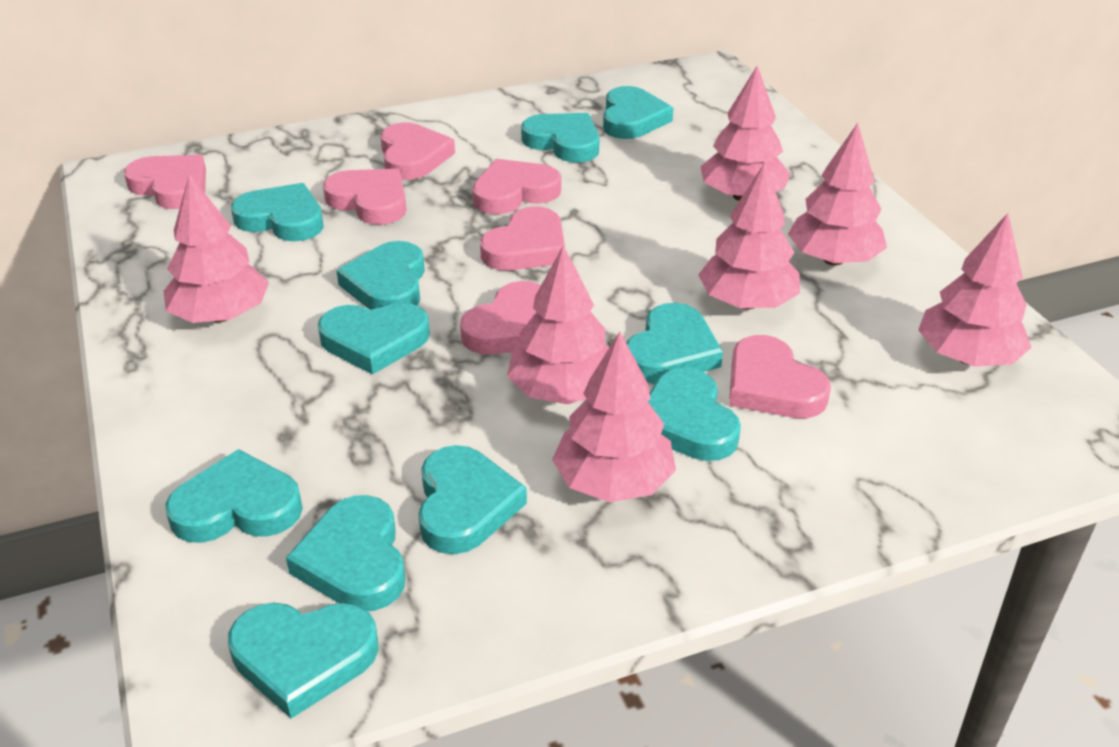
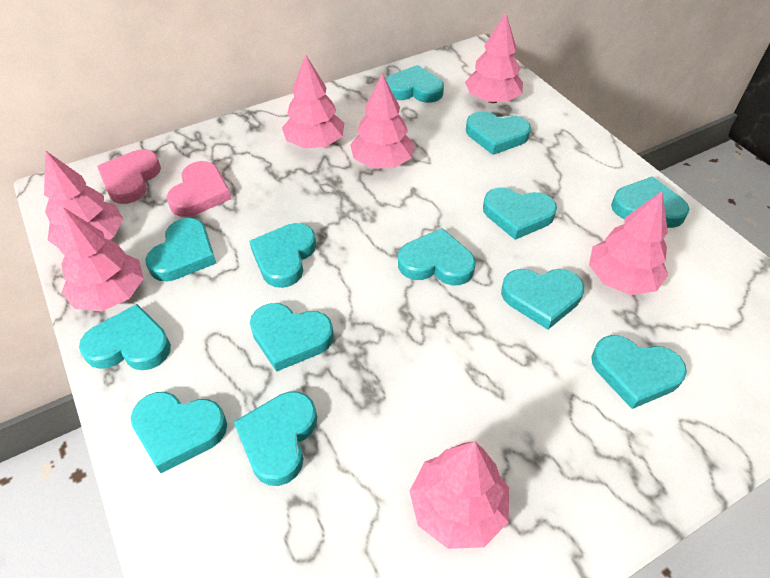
pink heart: [124,155,206,209] [323,169,406,225] [380,123,455,180] [460,281,541,355] [472,159,561,214] [480,206,565,271] [729,335,831,418] = 7 -> [97,150,161,204] [167,161,232,217] = 2
turquoise heart: [165,449,303,543] [228,603,379,719] [231,183,324,241] [286,495,405,611] [318,302,430,375] [336,241,425,310] [418,445,527,554] [521,113,600,163] [603,86,673,139] [626,303,723,383] [648,368,741,461] = 11 -> [79,304,171,370] [131,392,227,473] [145,218,216,282] [234,391,317,486] [249,223,316,288] [250,303,334,372] [386,65,444,103] [398,228,476,285] [466,111,531,155] [483,187,557,240] [501,269,584,330] [591,335,687,409] [611,177,689,228] = 13

